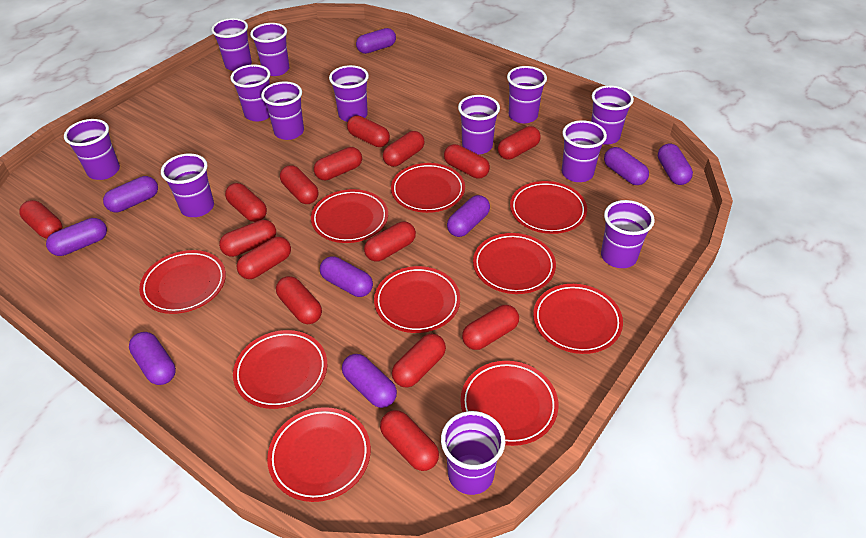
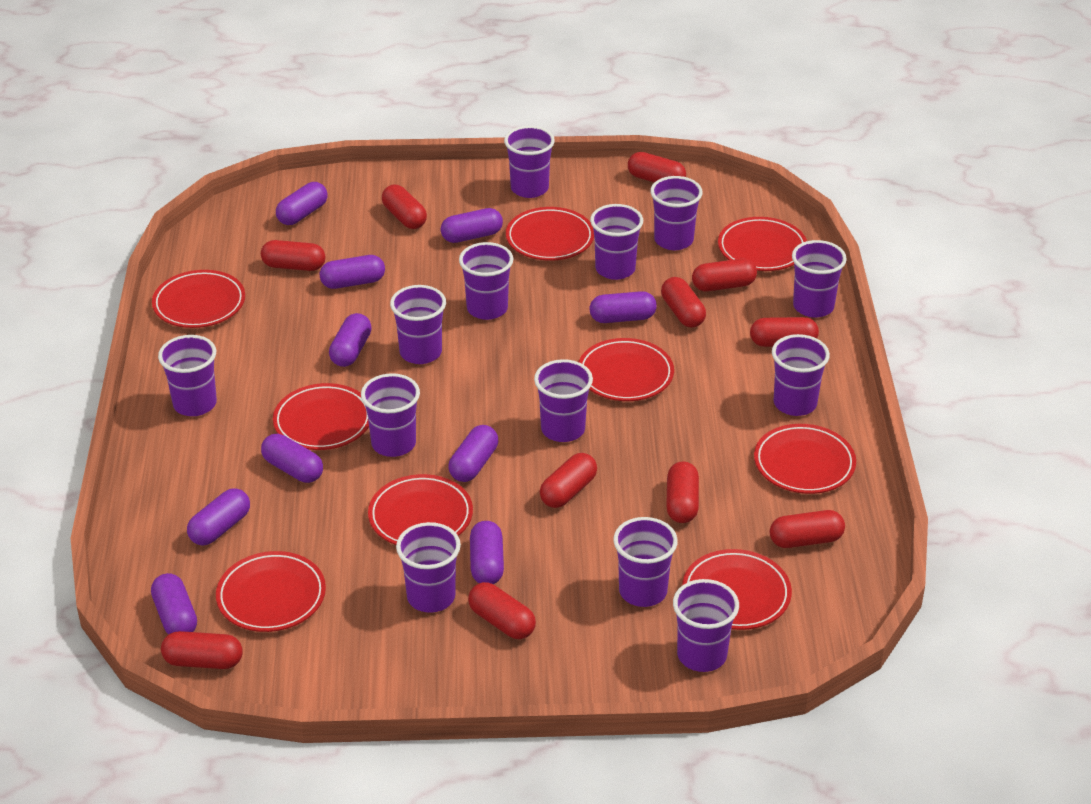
purple capsule: [46,218,107,256] [103,176,158,212] [129,332,176,385] [320,256,373,297] [342,354,397,408] [356,28,396,54] [447,195,490,237] [604,147,649,185] [658,143,693,185] = 9 -> [151,573,197,634] [187,488,250,546] [261,434,323,483] [276,182,328,225] [320,255,385,289] [329,313,372,367] [441,208,503,243] [448,425,498,482] [470,521,504,584] [590,291,657,323] = 10
red capsule: [19,200,62,239] [219,220,276,257] [225,183,267,222] [236,237,291,279] [276,276,322,324] [280,165,318,204] [314,147,362,181] [347,116,390,147] [364,221,416,262] [380,410,439,471] [383,131,425,167] [392,334,446,387] [444,144,490,179] [462,305,519,350] [498,126,541,160] = 15 -> [161,631,243,669] [261,240,325,271] [382,184,427,229] [468,582,536,639] [540,453,597,508] [628,152,686,182] [661,277,706,328] [666,461,699,523] [692,259,757,292] [750,317,819,347] [770,510,845,548] = 11
red plate: [139,250,226,314] [233,330,327,409] [267,407,371,502] [311,189,388,243] [374,266,460,333] [391,163,465,213] [461,361,558,446] [473,233,556,294] [510,181,587,234] [533,284,623,354] = 10 -> [152,270,245,328] [216,551,326,632] [273,383,369,450] [368,474,473,545] [506,207,594,261] [579,338,674,401] [682,549,792,630] [718,217,807,271] [754,424,856,494] = 9

